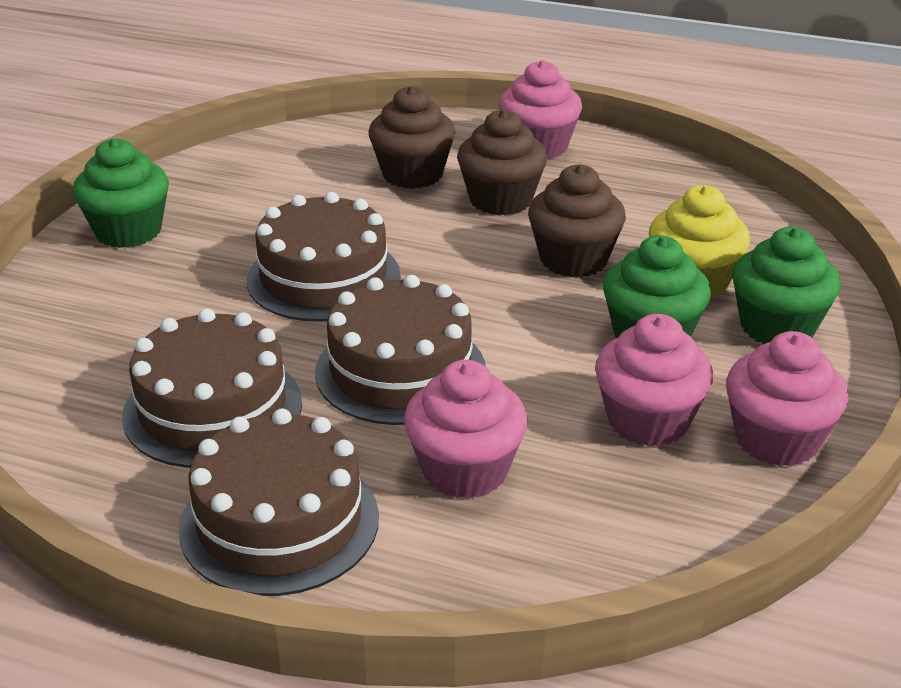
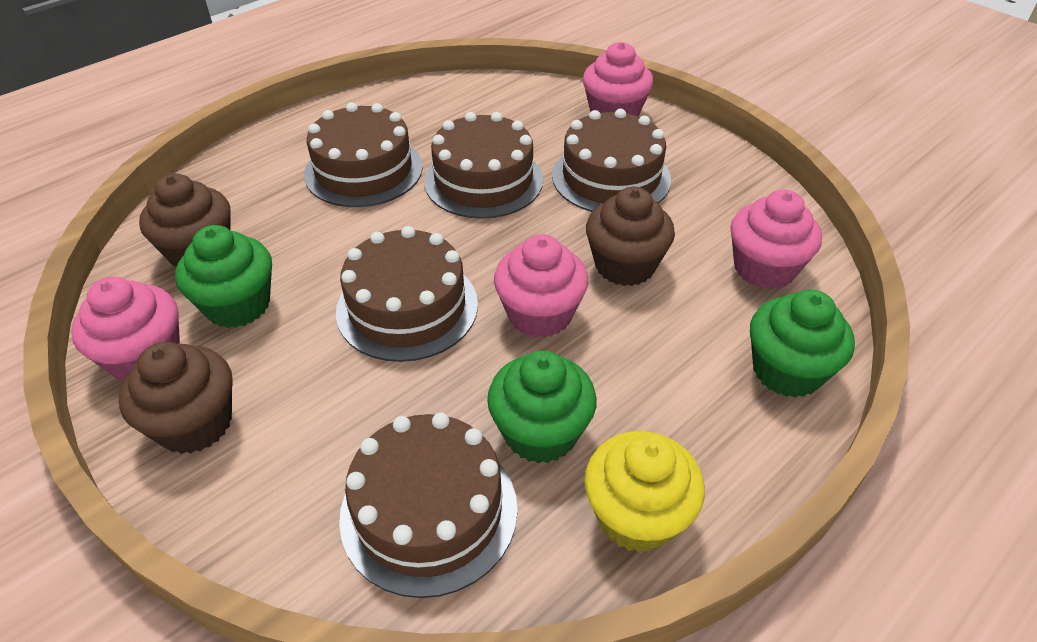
brown cake: [122,309,302,468] [179,409,379,596] [247,192,401,322] [315,275,486,425] = 4 -> [304,102,423,207] [336,226,478,362] [339,412,518,598] [424,112,543,219] [552,109,671,212] = 5

